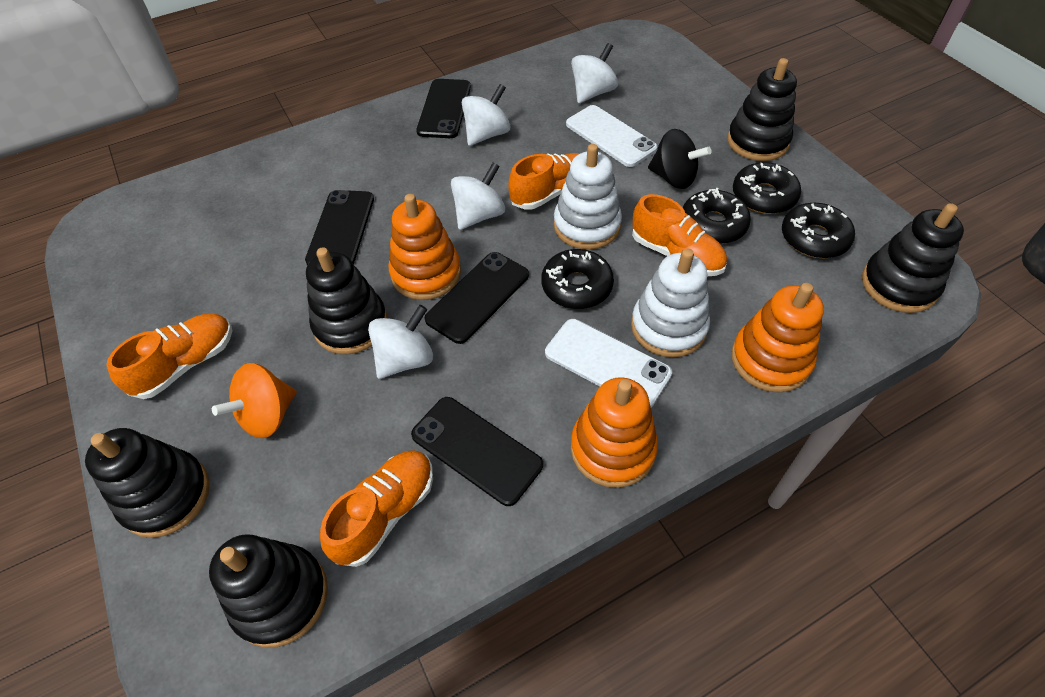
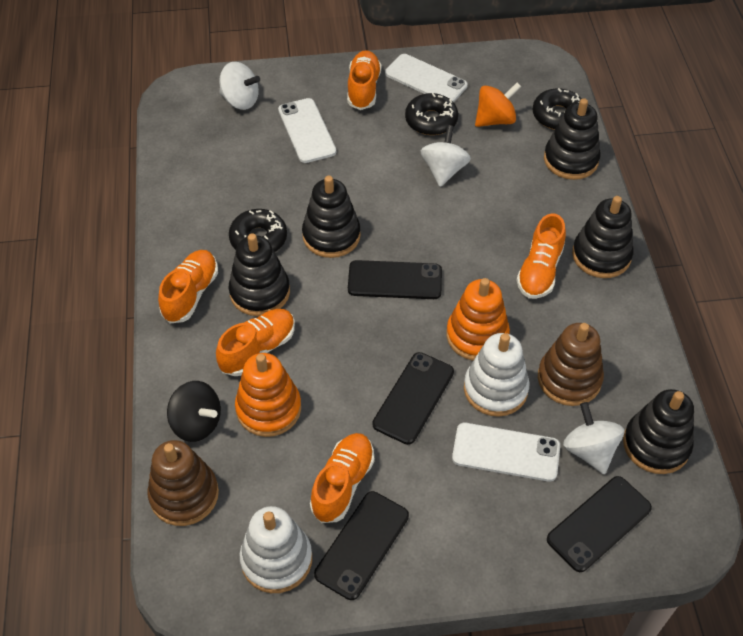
black donut: [542,249,614,309] [683,188,751,244] [733,162,801,214] [782,203,855,258] = 4 -> [229,209,287,252] [405,93,458,135] [533,88,581,130] = 3
brown stacking toy: none = 0 -> [147,440,219,526] [538,323,604,406] = 2
orange shoe: [106,314,232,399] [320,450,433,567] [508,153,581,210] [632,194,727,276] = 4 -> [158,250,218,323] [216,309,295,376] [310,433,374,523] [347,50,381,110] [516,213,566,299] = 5
orange stacking toy: [388,194,461,300] [571,377,658,488] [731,283,824,393] = 3 -> [235,353,301,437] [446,278,510,361] = 2
white phone: [545,319,672,407] [566,105,658,167] = 2 -> [278,98,336,163] [385,54,468,102] [452,423,560,482] = 3
white spinning top: [368,305,433,379] [451,162,505,230] [462,84,510,146] [571,43,618,103] = 4 -> [219,62,260,110] [420,125,471,187] [563,402,625,475] = 3

